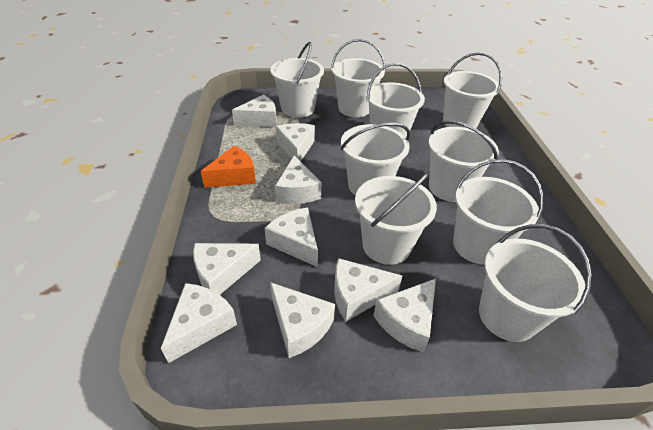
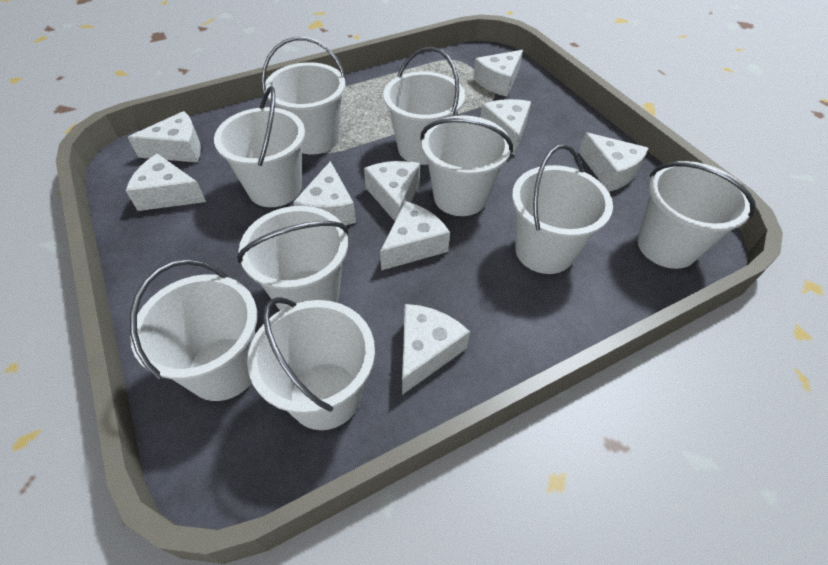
orange cheese: [201,145,256,188] = 1 -> none = 0

